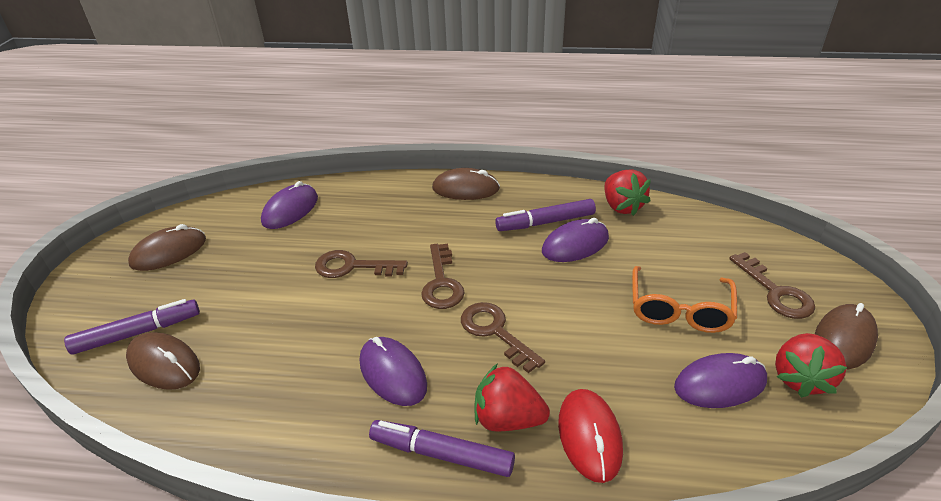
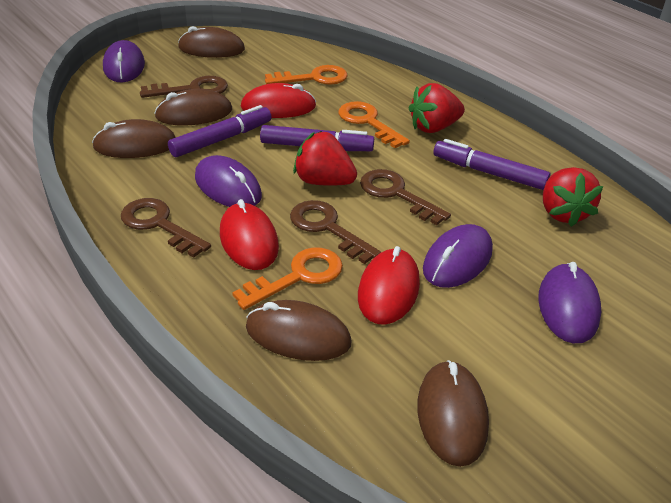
brown mouse: [126,332,200,390] [128,224,206,271] [432,168,500,200] [815,303,878,369] = 4 -> [92,119,176,158] [154,89,232,125] [178,26,245,58] [246,300,352,361] [417,360,489,467] = 5
orange glasses: [632,266,737,333] = 1 -> none = 0
orange key: none = 0 -> [232,247,343,310] [265,65,348,85] [339,101,410,148] = 3
red mouse: [558,389,623,483] = 1 -> [220,199,279,270] [241,83,316,118] [358,246,420,325] = 3

